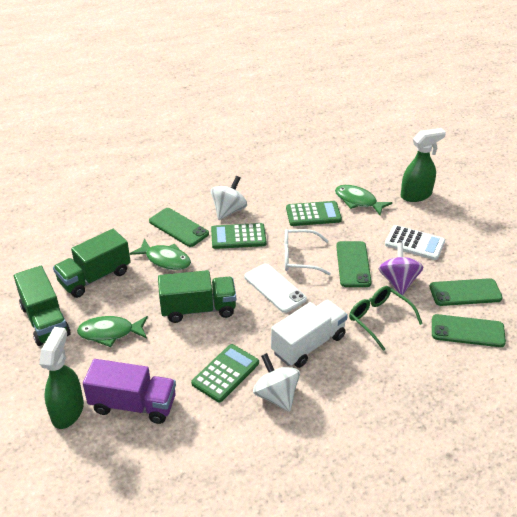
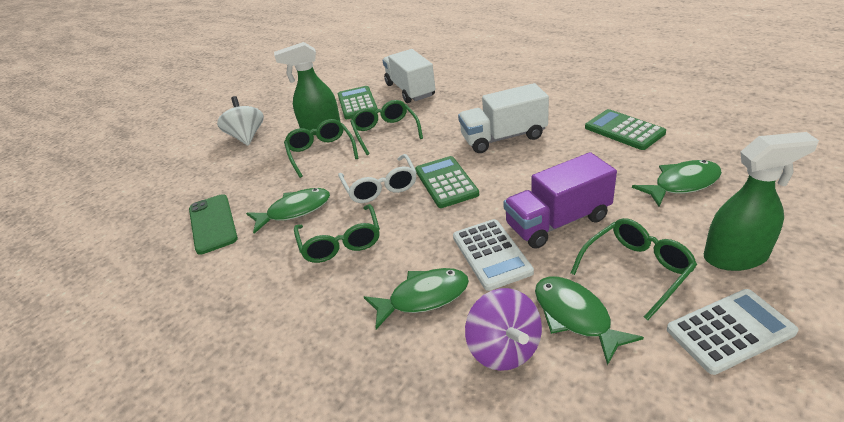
green fish: [77,316,148,347] [129,239,191,270] [335,185,392,215] = 3 -> [246,188,330,234] [364,268,469,329] [535,277,644,366] [632,160,722,207] = 4
green glasses: [349,286,423,351] = 1 -> [284,119,359,178] [294,204,380,263] [350,100,423,155] [571,218,697,320] = 4
green phone: [149,208,209,247] [336,241,372,287] [430,278,503,306] [432,314,506,347] = 4 -> [189,194,238,255] = 1
green truck: [14,266,71,346] [53,229,131,298] [158,270,236,323] = 3 -> none = 0
white calculator: [385,225,445,260] = 1 -> [453,219,534,291] [667,289,799,375] = 2
white phone: [244,263,307,313] = 1 -> none = 0
white spinning top: [211,176,247,220] [253,353,300,412] = 2 -> [217,96,264,146] = 1
white truck: [271,300,348,368] = 1 -> [383,49,435,103] [458,83,549,153] = 2

